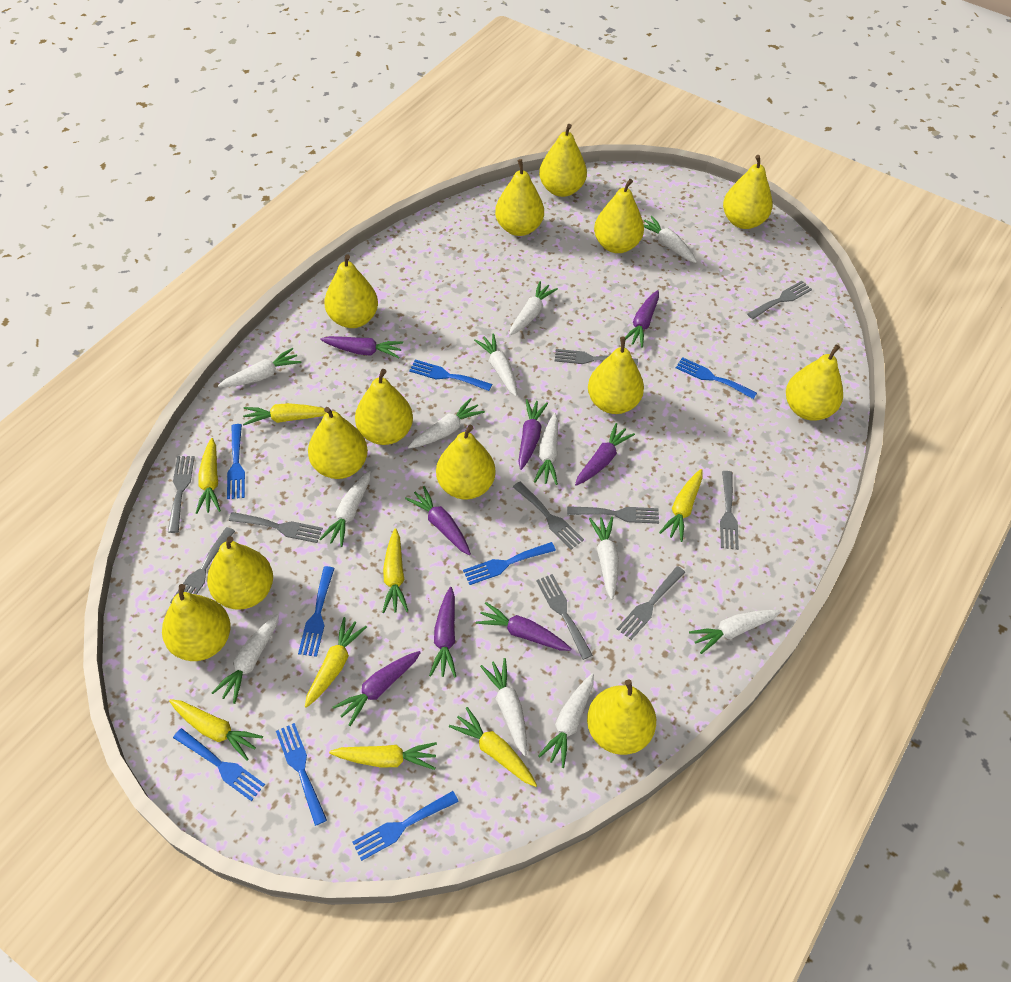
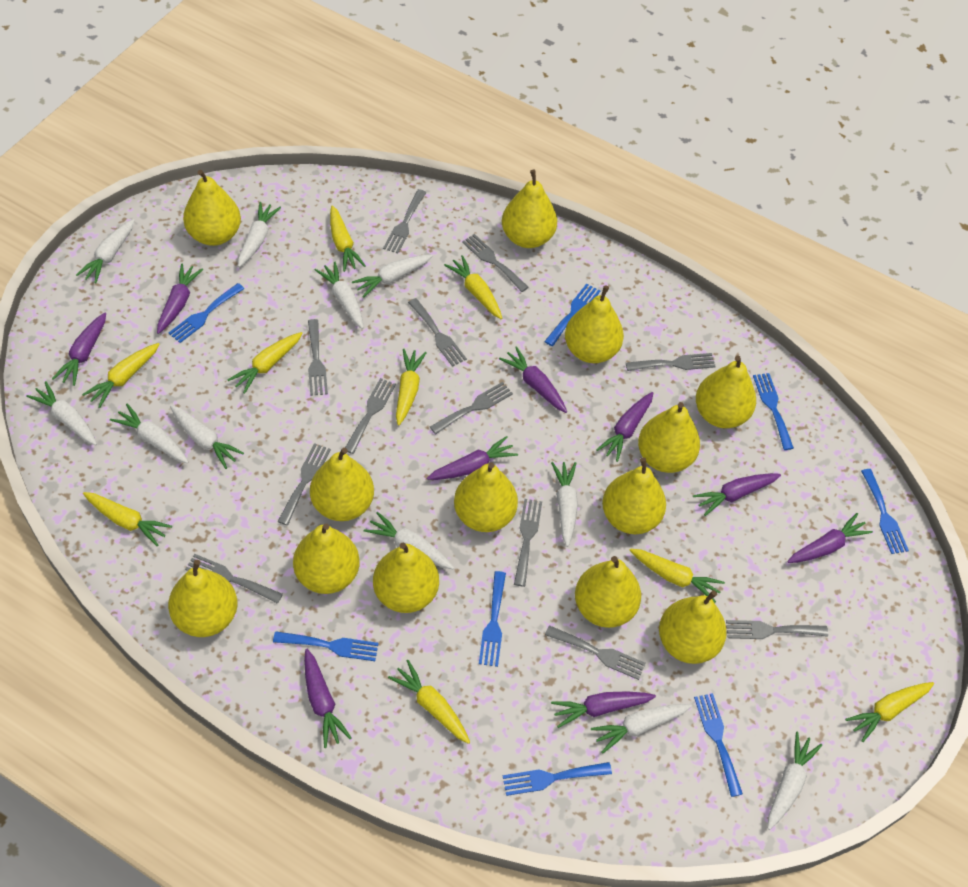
grey fork: [168,456,195,533] [170,527,235,603] [229,512,323,543] [513,482,584,550] [536,574,593,660] [555,349,638,366] [567,506,659,524] [617,566,686,640] [720,471,739,550] [747,281,812,319] = 10 -> [185,554,283,604] [278,443,331,525] [308,319,328,396] [345,378,396,454] [383,189,427,254] [408,298,467,367] [430,382,513,434] [462,234,529,292] [514,499,542,587] [545,625,646,680] [626,353,716,371] [726,620,828,639] = 12
purple carrot: [320,336,403,358] [332,651,421,726] [405,486,471,555] [429,587,456,677] [476,602,572,651] [518,399,548,470] [575,423,635,486] [625,290,659,348] = 8 -> [52,312,106,386] [157,263,203,334] [304,649,352,748] [427,436,518,480] [499,346,567,413] [551,691,656,728] [596,392,653,462] [693,473,781,516] [787,513,873,563] = 9
white carrot: [212,614,279,704] [218,348,302,387] [320,471,371,547] [408,398,485,448] [474,333,517,396] [480,658,527,756] [509,281,558,335] [534,413,558,485] [538,673,594,768] [589,517,618,600] [644,216,697,263] [689,610,781,654] = 12 -> [26,381,97,445] [76,219,135,283] [110,404,189,463] [170,405,244,469] [238,202,281,267] [315,261,363,329] [352,255,432,298] [364,512,454,569] [551,462,578,547] [591,704,692,754] [768,732,822,830] = 11
yellow carrot: [169,699,263,761] [196,438,221,514] [243,403,326,426] [305,617,367,708] [329,742,437,770] [382,528,408,613] [449,707,537,787] [659,469,703,542] = 8 -> [82,343,160,408] [83,492,172,546] [227,332,303,394] [330,205,366,272] [388,660,470,744] [396,349,427,426] [444,255,502,319] [629,548,725,603] [845,682,934,742] = 9

